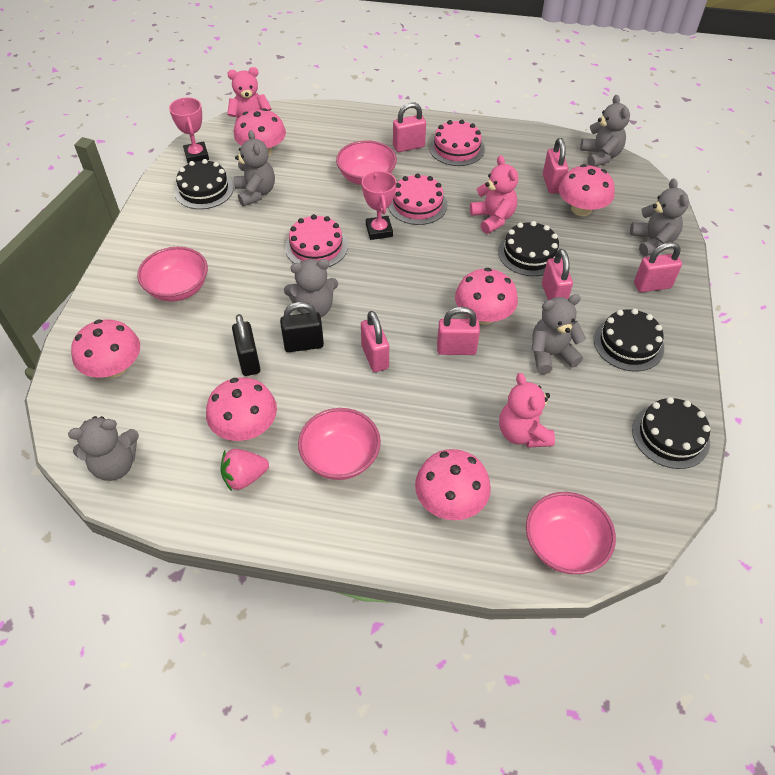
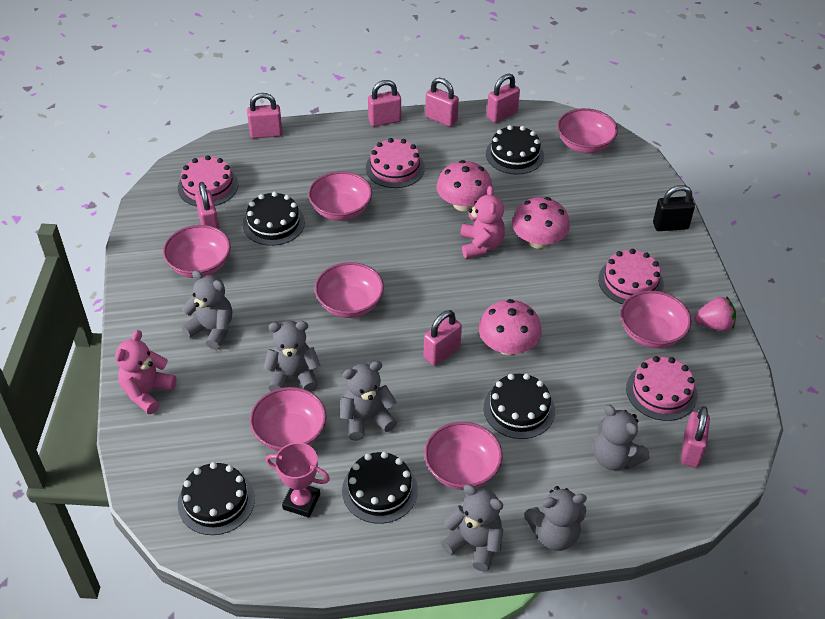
black cake: [174,159,234,209] [498,221,562,276] [594,308,664,371] [632,397,710,469] = 4 -> [178,462,255,535] [243,192,305,246] [342,452,418,524] [483,373,555,439] [486,125,544,175] = 5
black padlock: [232,314,260,376] [280,302,324,352] = 2 -> [653,185,695,231] = 1
pink bowl: [137,247,208,302] [298,408,381,480] [336,140,397,185] [526,492,616,574] = 4 -> [163,225,231,278] [250,387,327,452] [308,171,372,221] [315,262,384,318] [424,422,503,490] [557,108,618,153] [620,290,692,348] = 7
pink cake: [285,214,348,267] [388,173,448,225] [429,120,485,166] = 3 -> [178,155,238,206] [366,138,425,188] [598,249,664,304] [626,356,698,421] = 4
pink mushroom: [71,319,140,378] [206,377,277,441] [234,108,286,156] [415,449,491,520] [455,268,518,325] [558,164,615,216] = 6 -> [437,160,492,211] [479,299,541,355] [512,197,570,249] = 3
pink padlock: [361,311,389,372] [393,102,426,152] [437,306,480,355] [542,249,573,300] [543,138,568,194] [634,242,682,292] = 6 -> [195,182,219,229] [247,93,282,138] [368,80,401,127] [424,310,462,366] [425,78,459,127] [487,74,520,123] [681,406,710,468] = 7
pink teddy bear: [227,67,272,132] [470,155,518,234] [499,373,555,448] = 3 -> [115,330,177,414] [460,186,505,259] = 2
pink trophy: [169,97,209,164] [362,171,397,240] = 2 -> [266,443,330,518] = 1

